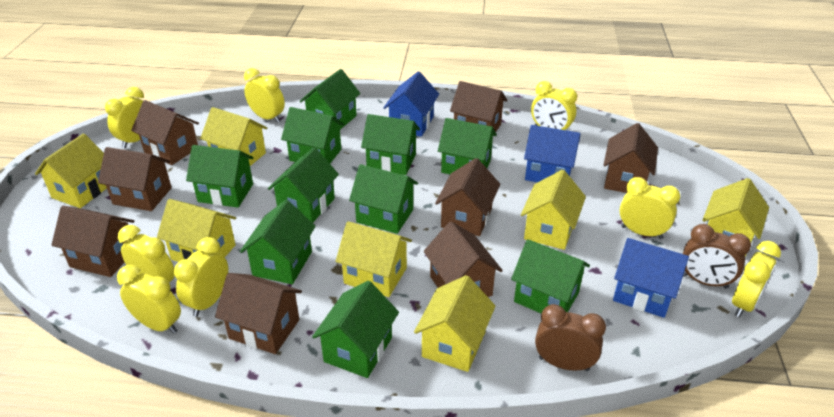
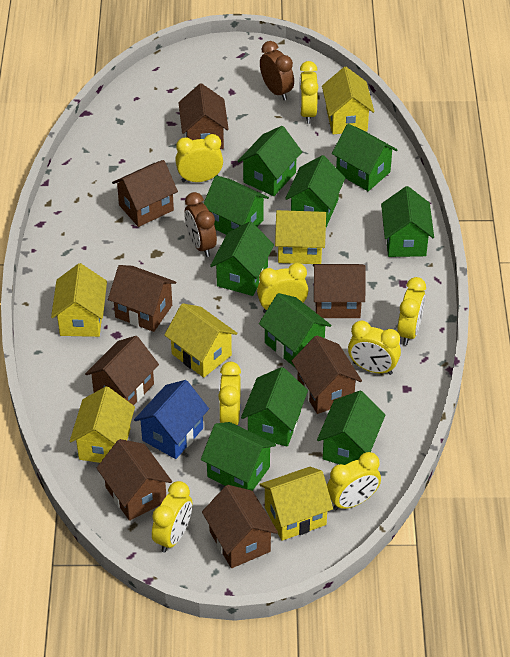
blue house: [383,71,439,137] [524,125,580,182] [613,238,689,318] = 3 -> [134,380,209,459] = 1
yellow house: [35,133,107,208] [157,199,236,262] [200,107,267,166] [335,221,412,297] [414,275,496,372] [521,170,586,250] [702,178,769,256] = 7 -> [51,263,107,337] [70,386,135,463] [164,303,237,378] [259,467,333,541] [275,210,326,264] [322,67,374,134] = 6

